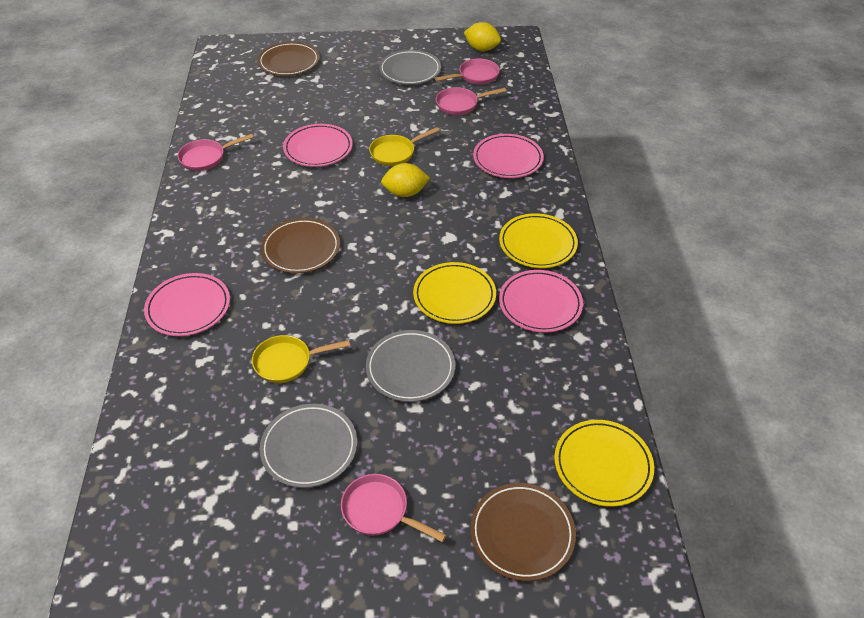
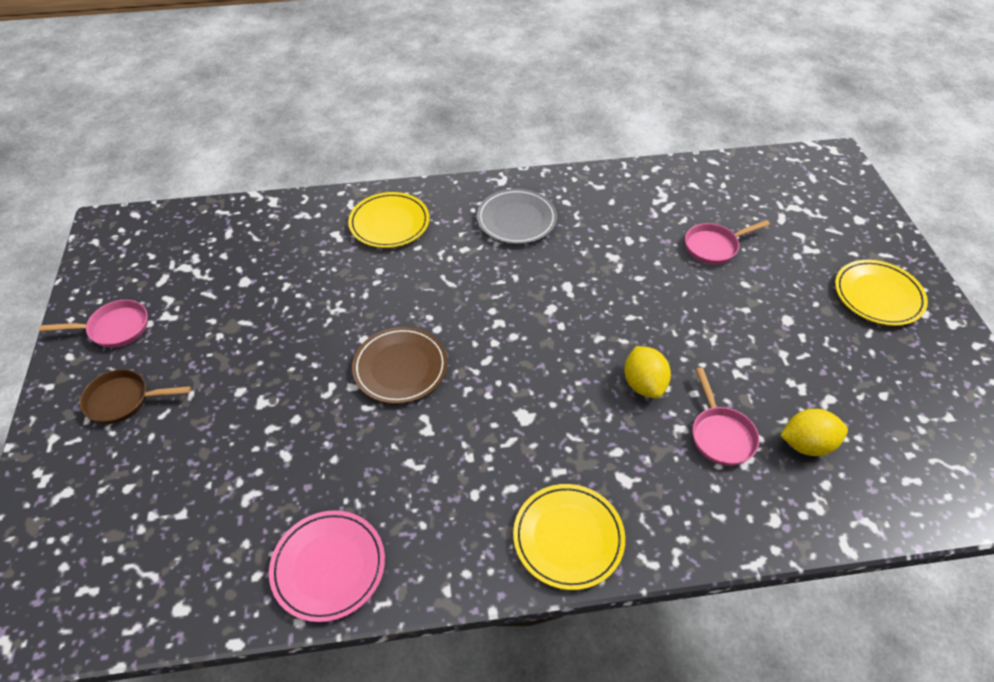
brown pan: none = 0 -> [80,369,191,424] = 1
brown plate: [258,42,320,76] [261,218,340,274] [470,483,576,581] = 3 -> [352,327,447,404] = 1
grey plate: [260,404,357,488] [366,330,455,402] [379,50,441,85] = 3 -> [477,189,557,244] = 1
pink pan: [178,134,254,171] [341,474,446,542] [435,58,500,85] [436,87,506,115] = 4 -> [39,300,148,348] [685,220,770,264] [692,367,760,466] = 3
pink plate: [144,273,230,336] [283,124,353,167] [473,134,544,178] [499,270,583,333] = 4 -> [269,510,385,622] = 1
yellow pan: [252,335,350,383] [369,127,440,166] = 2 -> none = 0

